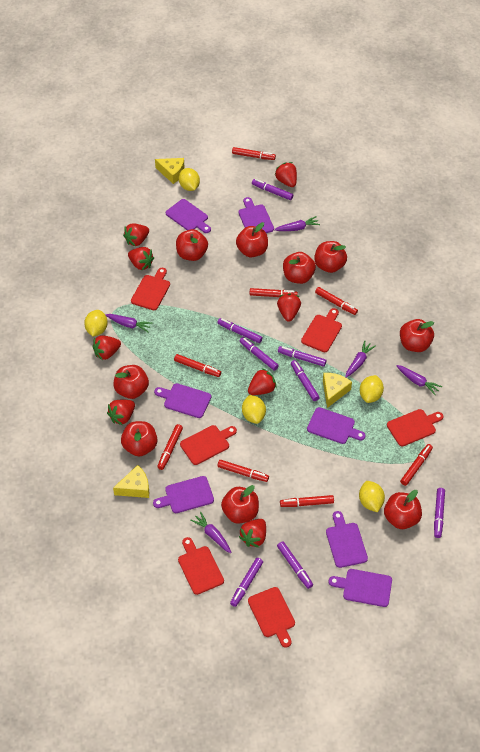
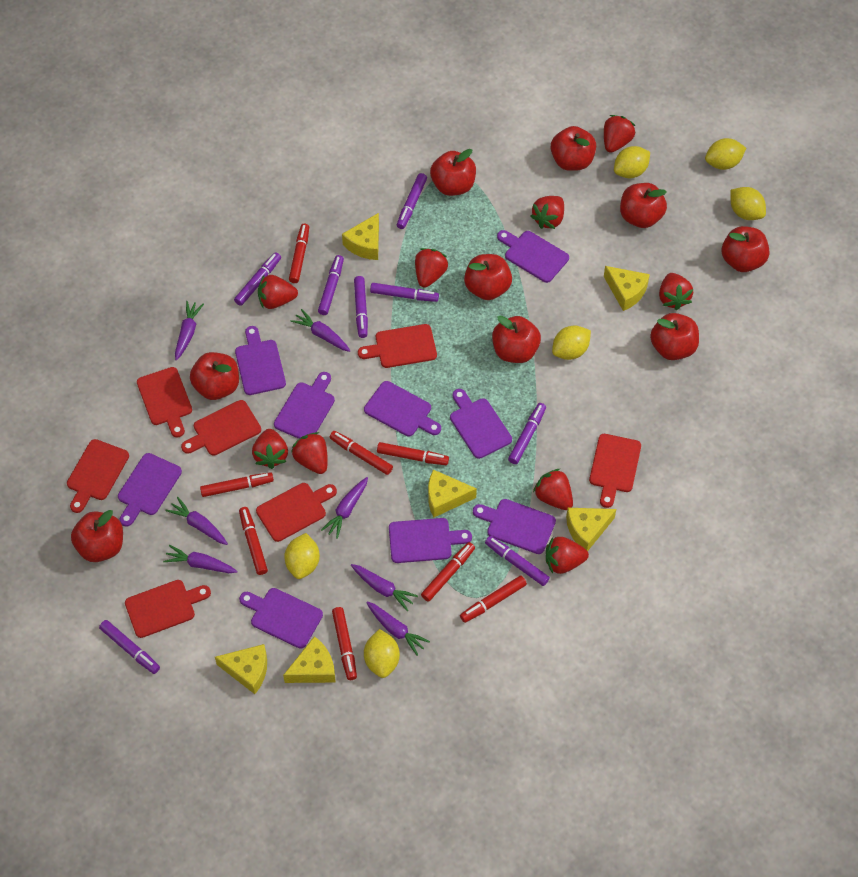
purple carrot: [105,314,153,332] [190,512,232,553] [274,216,320,231] [345,341,376,377] [396,365,442,395] = 5 -> [163,545,238,573] [165,497,228,545] [175,301,204,361] [291,309,351,352] [321,477,368,539] [351,564,418,611] [366,601,430,656] = 7
purple cutting board: [153,476,214,513] [154,383,211,418] [166,199,211,233] [238,197,274,233] [307,407,366,444] [326,511,368,568] [329,569,392,607] = 7 -> [118,453,182,527] [235,326,286,395] [239,588,323,649] [274,372,335,439] [364,381,441,436] [389,518,472,563] [450,389,512,459] [473,499,556,554] [497,230,569,283] = 9
red cutting board: [131,268,170,310] [178,537,224,595] [180,425,237,465] [248,587,295,648] [301,308,342,352] [387,409,443,447] = 6 -> [67,439,129,513] [125,580,211,638] [137,367,192,438] [181,400,261,456] [256,483,337,542] [358,324,437,368] [589,434,641,508] = 7
red strawberry: [92,336,121,360] [107,400,135,425] [123,223,149,247] [128,247,154,270] [239,519,266,548] [248,368,277,395] [274,162,297,187] [277,293,301,322] = 8 -> [252,429,288,469] [258,274,298,309] [291,432,328,474] [415,248,448,288] [531,196,564,229] [533,469,573,510] [546,537,589,574] [604,115,635,153] [659,273,693,310] = 9
yellow cheese: [113,465,149,498] [155,158,184,184] [323,373,352,408] = 3 -> [215,644,267,694] [283,636,336,683] [342,213,379,260] [428,470,477,517] [566,508,616,551] [604,266,650,311] = 6
yellow lemon: [84,310,108,337] [179,168,200,191] [242,395,266,424] [359,481,385,512] [360,375,384,403] = 5 -> [284,533,320,579] [364,629,400,678] [552,325,591,360] [614,146,650,178] [705,138,746,170] [730,187,766,220] = 6

